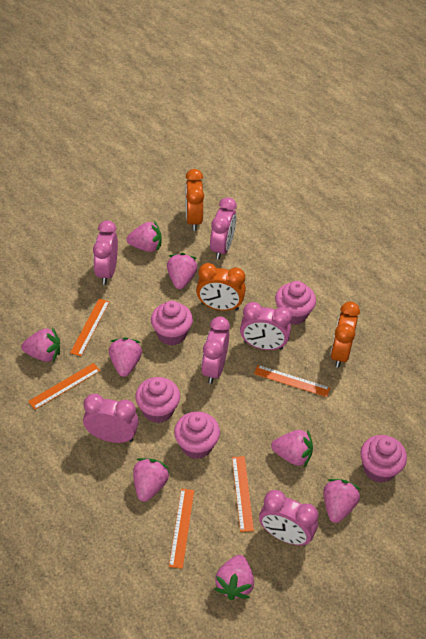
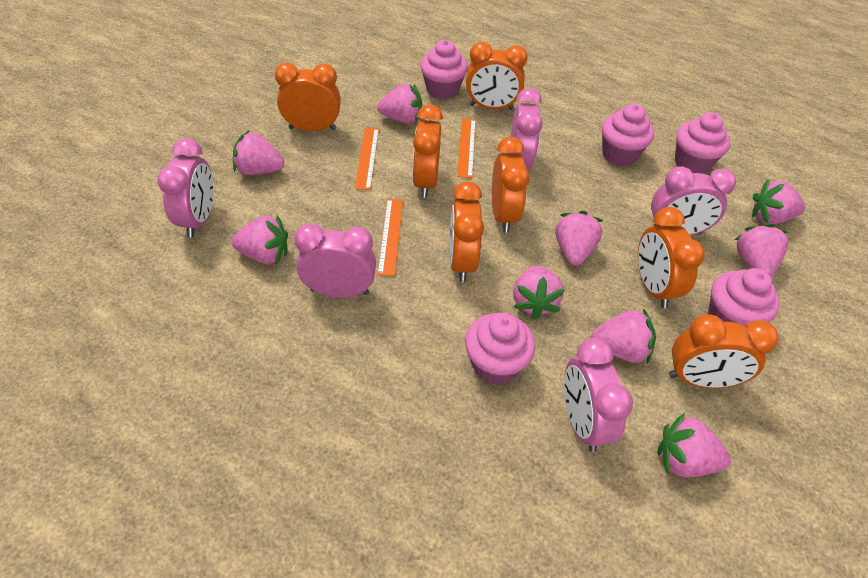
orange clock: [185,169,204,231] [196,263,246,311] [331,302,360,368] = 3 -> [275,62,341,131] [412,104,443,198] [449,181,484,282] [466,42,528,110] [492,137,530,233] [638,207,705,308] [669,314,778,388] = 7
orange ruler: [28,363,100,410] [70,299,110,356] [169,489,194,569] [232,456,254,532] [254,365,330,397] = 5 -> [355,128,379,190] [377,199,403,276] [457,118,476,178] = 3
pink clock: [83,394,139,443] [93,220,118,285] [201,316,230,384] [210,197,237,260] [240,302,292,350] [259,490,318,545] = 6 -> [157,138,214,238] [294,224,376,298] [509,88,543,169] [564,338,633,452] [651,166,736,236] = 5
pink strawberry: [21,327,60,362] [109,338,142,377] [126,221,162,252] [133,458,170,502] [167,253,198,289] [214,555,254,600] [271,430,313,467] [323,479,361,523] = 8 -> [231,215,288,265] [233,131,284,175] [377,83,422,124] [513,266,565,319] [555,211,603,265] [591,308,656,364] [657,413,731,477] [735,224,789,277] [752,179,805,224] = 9

